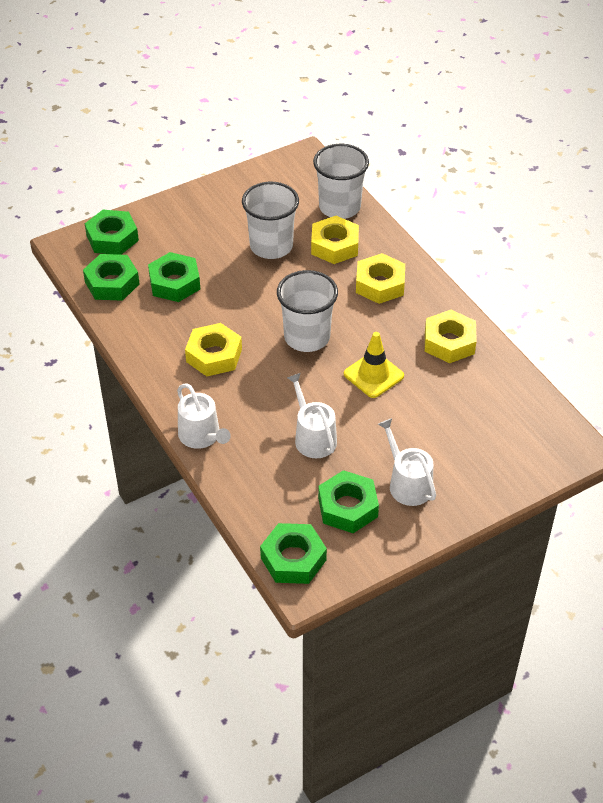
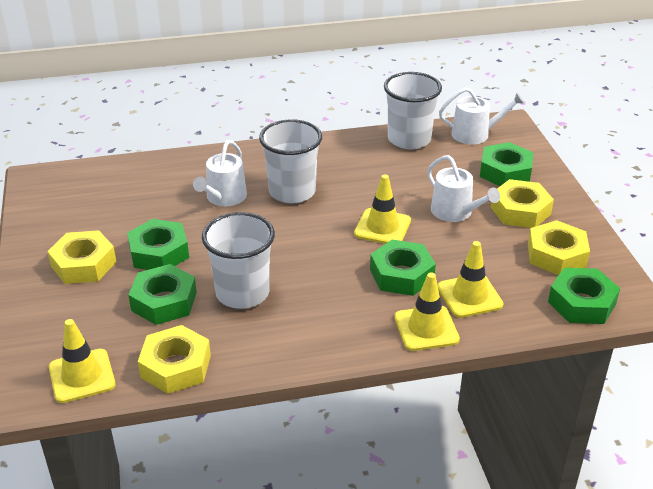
yellow traffic cone: [344,332,404,398] = 1 -> [49,319,116,403] [354,174,411,244] [394,273,460,351] [438,241,504,318] = 4

